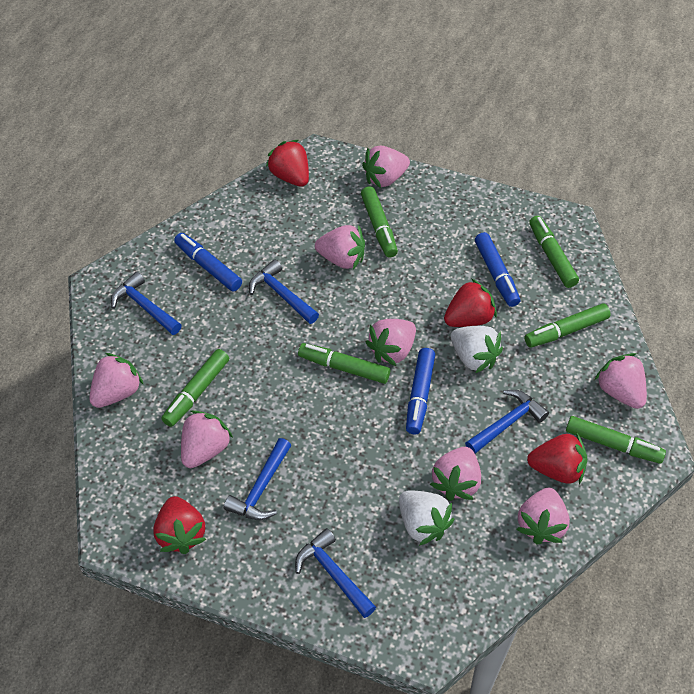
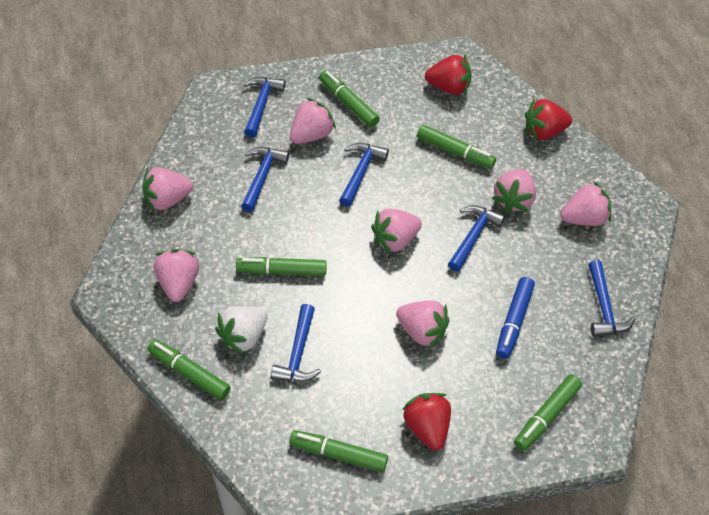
blue hammer: [111,272,182,335] [224,438,292,520] [249,259,319,324] [295,528,376,618] [465,390,549,454] = 5 -> [241,147,289,212] [243,77,286,138] [271,304,321,382] [339,143,389,207] [448,205,505,271] [588,260,636,337] = 6
blue marker: [174,233,242,292] [406,348,435,434] [475,232,520,307] = 3 -> [496,277,535,359] = 1
pink strawberry: [89,353,144,408] [181,410,233,468] [315,225,365,269] [362,146,410,188] [366,319,416,366] [430,447,481,501] [516,488,570,545] [595,353,647,409] = 8 -> [142,167,193,211] [154,249,199,302] [290,98,336,144] [371,209,422,254] [396,300,449,349] [492,169,536,213] [561,181,611,226] = 7
red strawberry: [153,496,207,554] [266,140,309,187] [444,279,497,327] [527,432,587,484] = 4 -> [402,393,451,450] [425,54,472,95] [525,99,572,141] = 3
white strawberry: [399,490,454,546] [451,326,503,373] = 2 -> [215,306,267,354] = 1

